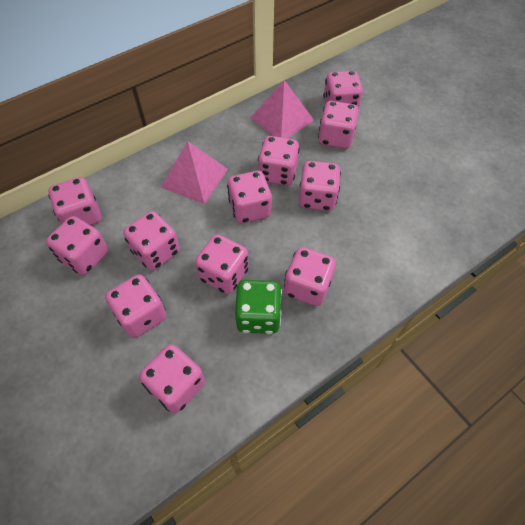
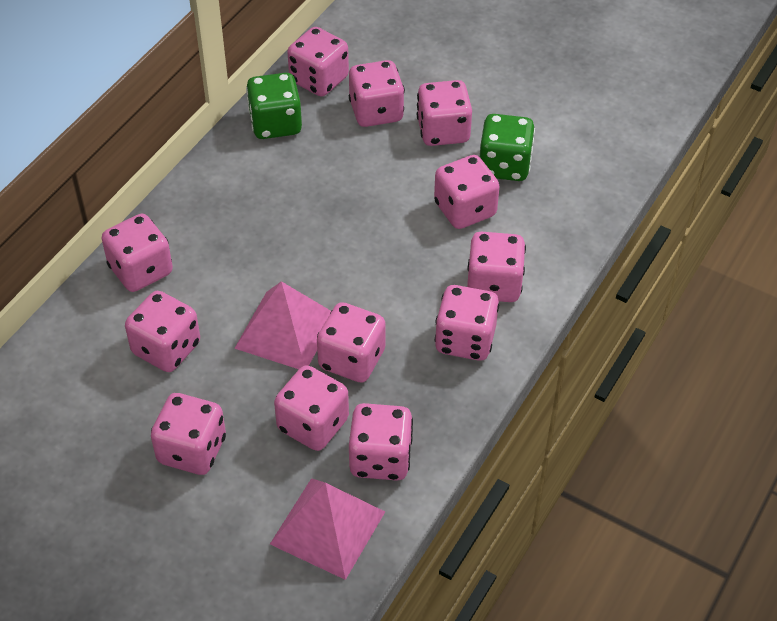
green dice: [235,280,282,334] = 1 -> [246,73,302,139] [480,114,535,181] = 2

